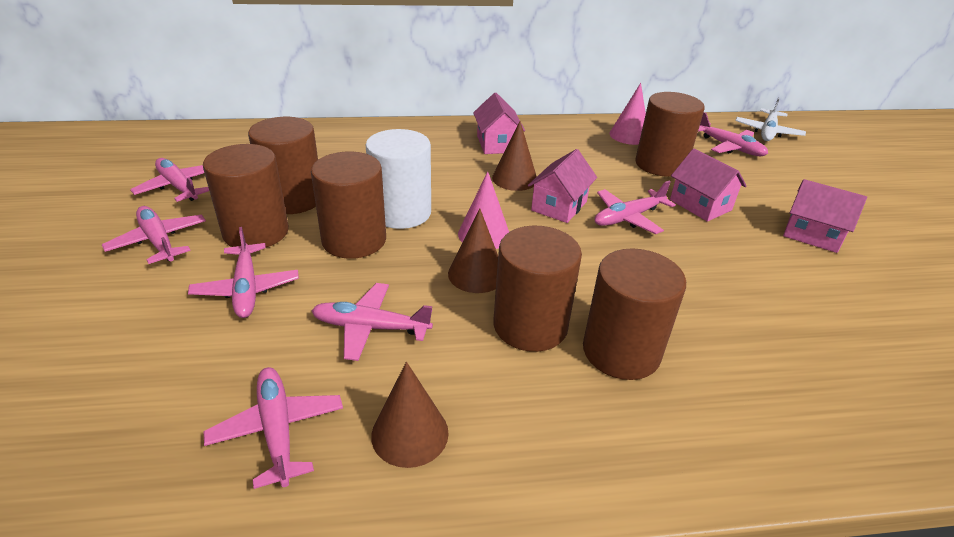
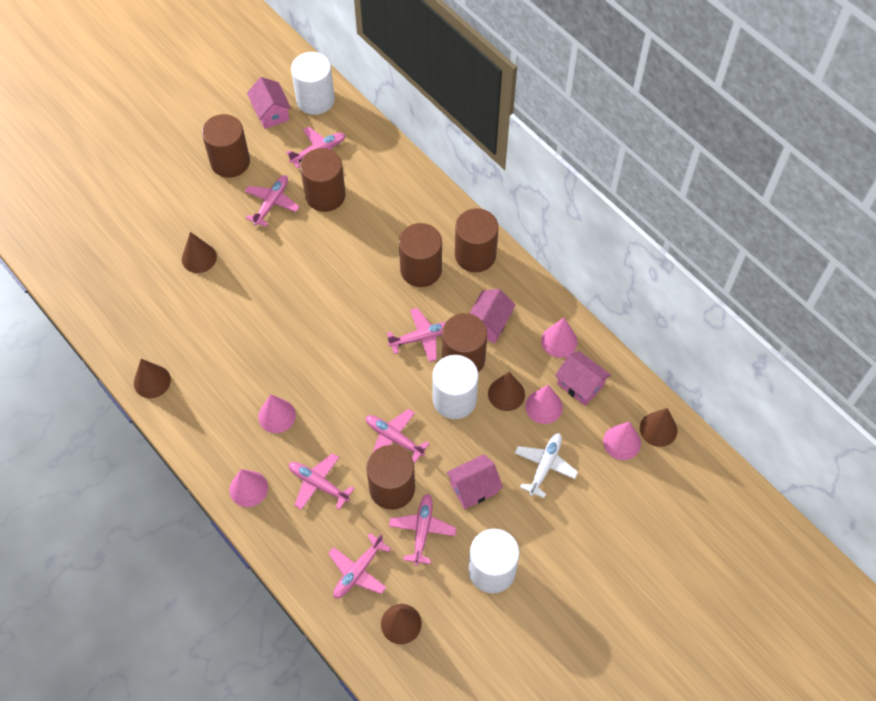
brown cone: [371,362,449,468] [448,209,498,293] [492,121,537,191] = 3 -> [134,359,171,398] [182,232,217,273] [381,604,422,644] [488,372,525,411] [640,408,677,447] = 5
pink cone: [458,171,509,249] [610,83,646,145] = 2 -> [229,469,268,507] [258,394,296,433] [525,385,563,424] [541,318,578,358] [603,421,641,460] = 5
white cylinder: [366,129,431,229] = 1 -> [291,52,335,115] [432,355,478,419] [469,529,519,593] = 3

